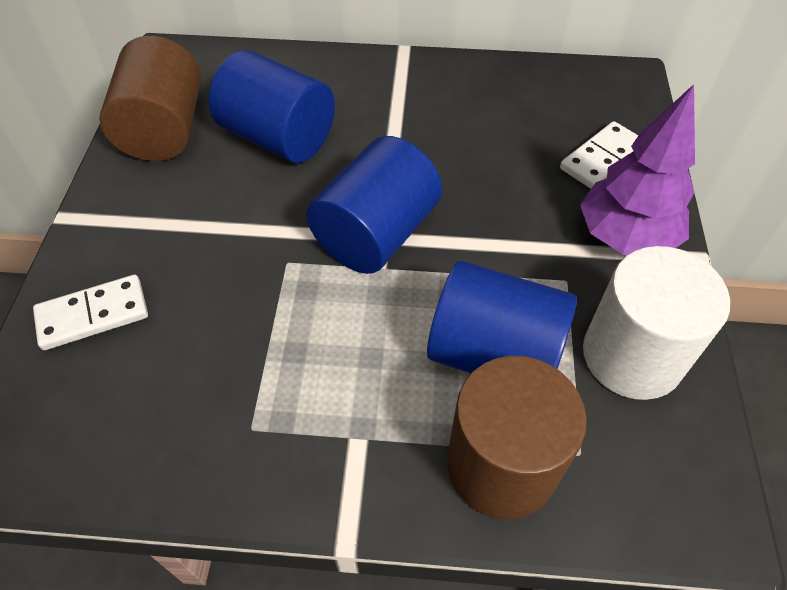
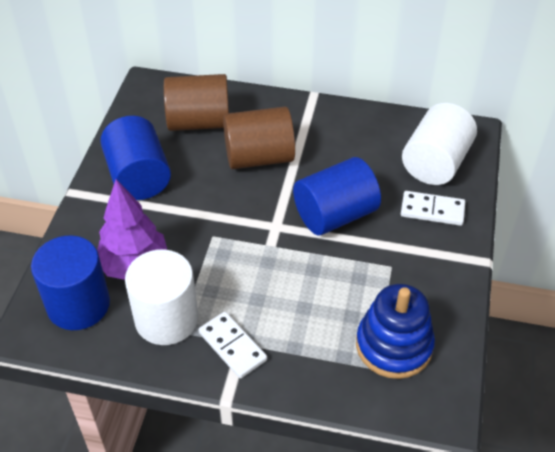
blue stacking toy: none = 0 -> [356,284,435,379] = 1
white cylinder: [583,246,730,400] = 1 -> [125,249,198,345] [402,103,477,185] = 2

